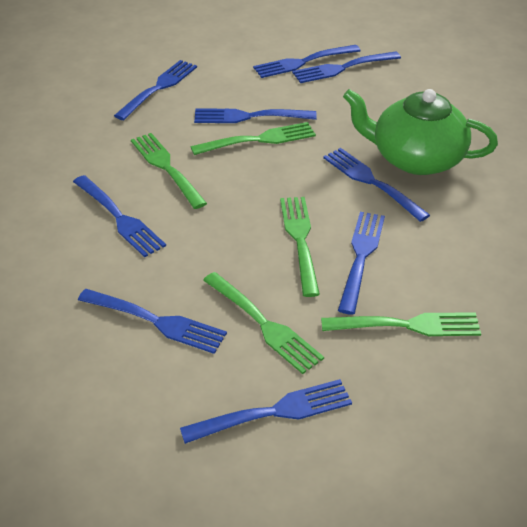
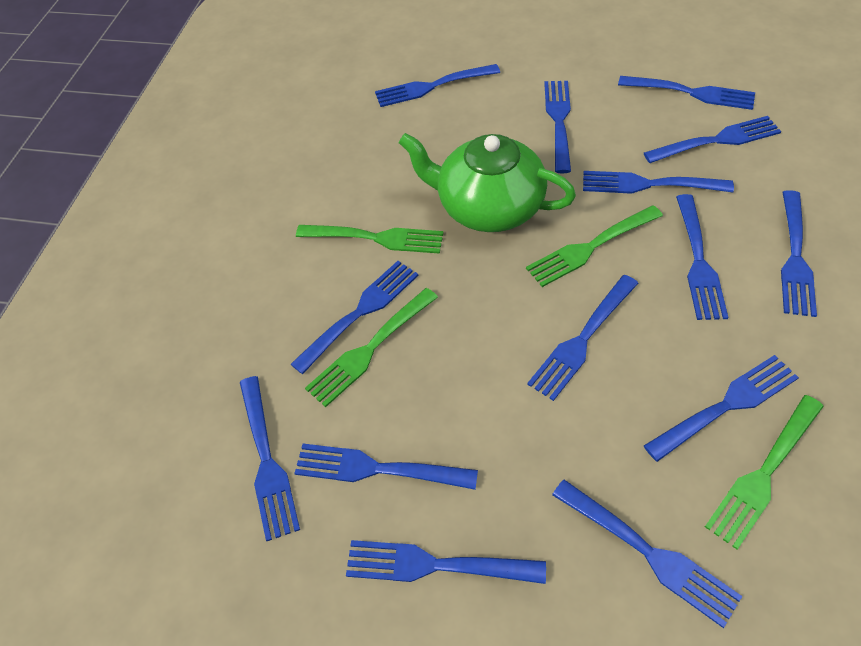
blue fork: [73,175,166,257] [78,289,227,354] [114,60,197,120] [180,379,352,444] [194,108,317,123] [253,45,361,78] [292,52,401,83] [323,148,430,222] [338,212,385,315] = 9 -> [240,376,300,541] [291,261,418,374] [294,444,478,490] [346,540,546,584] [375,64,500,107] [527,275,638,401] [544,81,571,173] [552,480,743,628] [583,171,734,194] [618,76,755,110] [644,116,781,163] [644,355,799,462] [676,194,729,320] [781,190,817,317] = 14
green fork: [131,133,207,209] [191,122,316,155] [203,272,324,374] [280,197,320,297] [321,312,481,336] = 5 -> [296,225,444,254] [305,288,438,407] [526,205,663,287] [705,395,824,550] = 4

